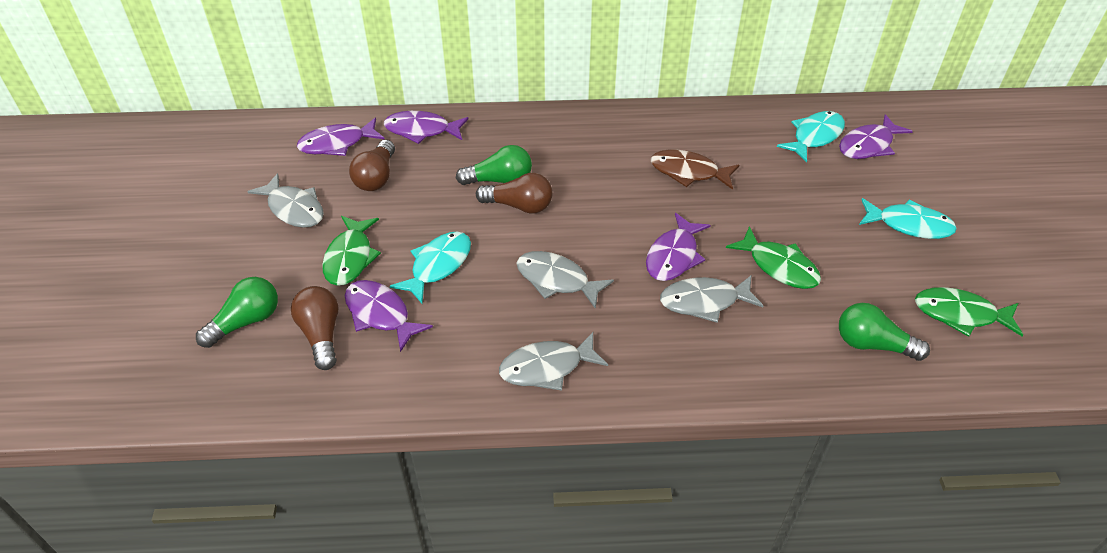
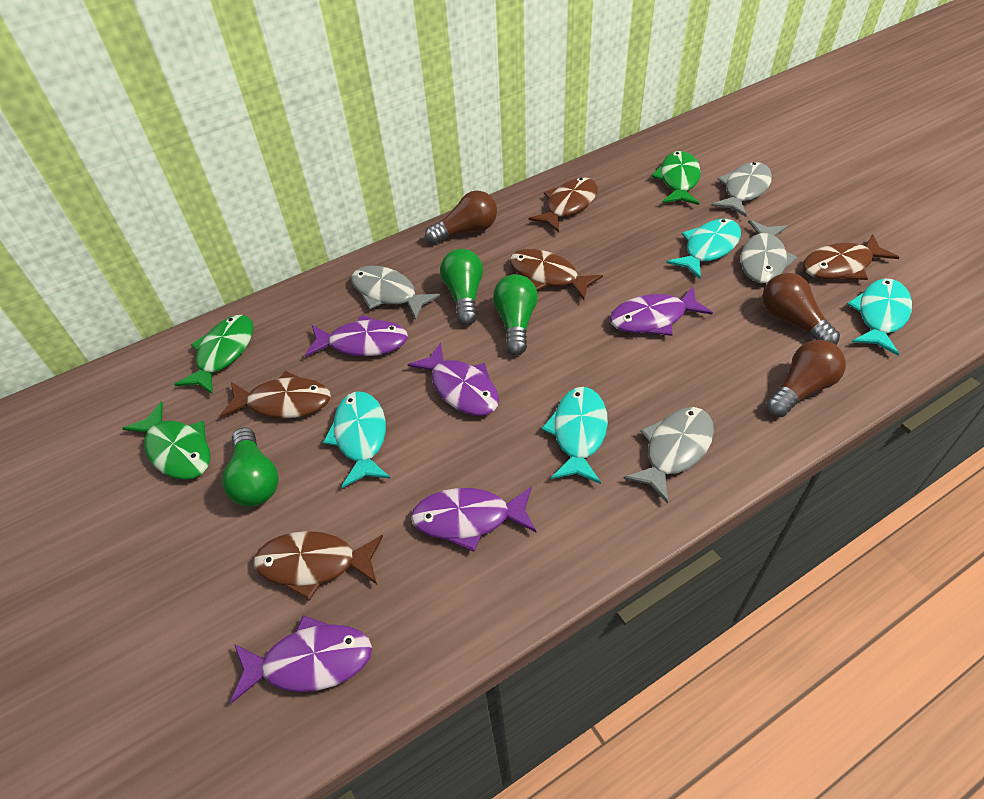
brown fish: [651,149,739,190] = 1 -> [220,371,331,419] [254,531,383,601] [509,249,603,300] [529,177,598,233] [803,234,899,280] = 5
turquoise fish: [390,231,471,304] [777,111,845,163] [859,198,957,239] = 3 -> [323,392,391,488] [541,387,608,484] [666,219,741,279] [847,278,912,356] = 4

